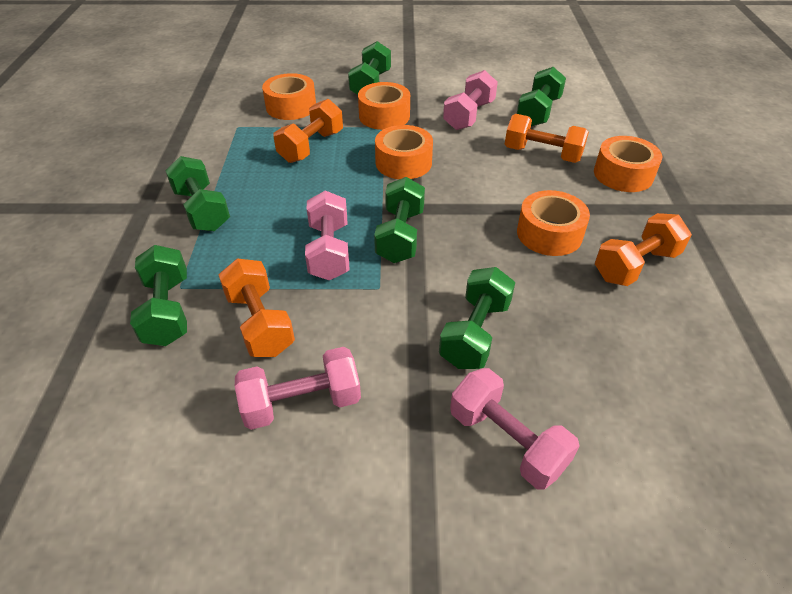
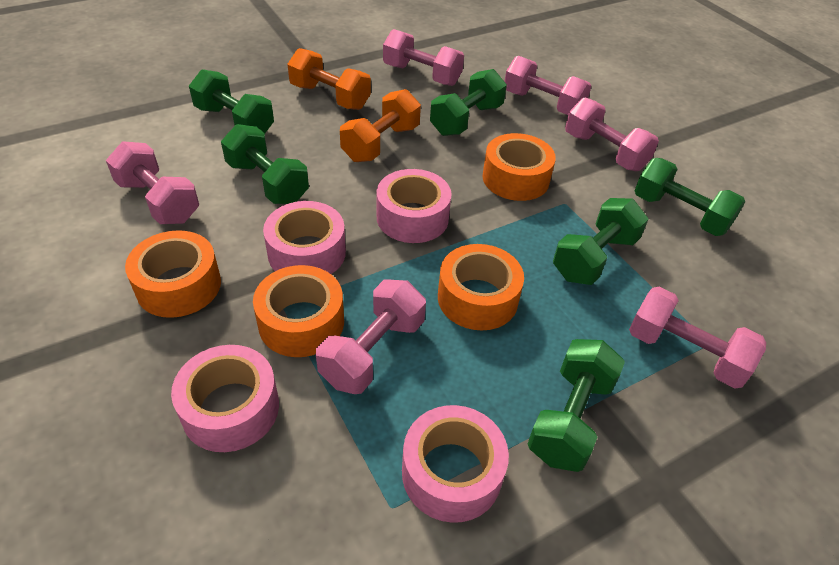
orange dumbbell: [219,259,295,357] [273,99,343,163] [505,114,589,163] [595,213,692,286] = 4 -> [287,48,371,110] [340,89,421,162] = 2
orange tape: [262,73,316,120] [358,82,410,130] [375,125,433,179] [517,190,590,256] [594,136,662,192] = 5 -> [125,230,221,318] [253,265,344,357] [438,244,524,330] [482,133,556,201] = 4
pink dumbbell: [235,347,361,430] [305,190,349,280] [443,70,498,130] [450,368,580,490] = 4 -> [106,141,199,224] [316,280,426,394] [383,29,464,86] [504,56,591,115] [565,97,659,171] [629,287,766,388] = 6
pink tape: none = 0 -> [171,345,279,452] [263,201,346,274] [377,169,452,243] [402,405,509,523] = 4

